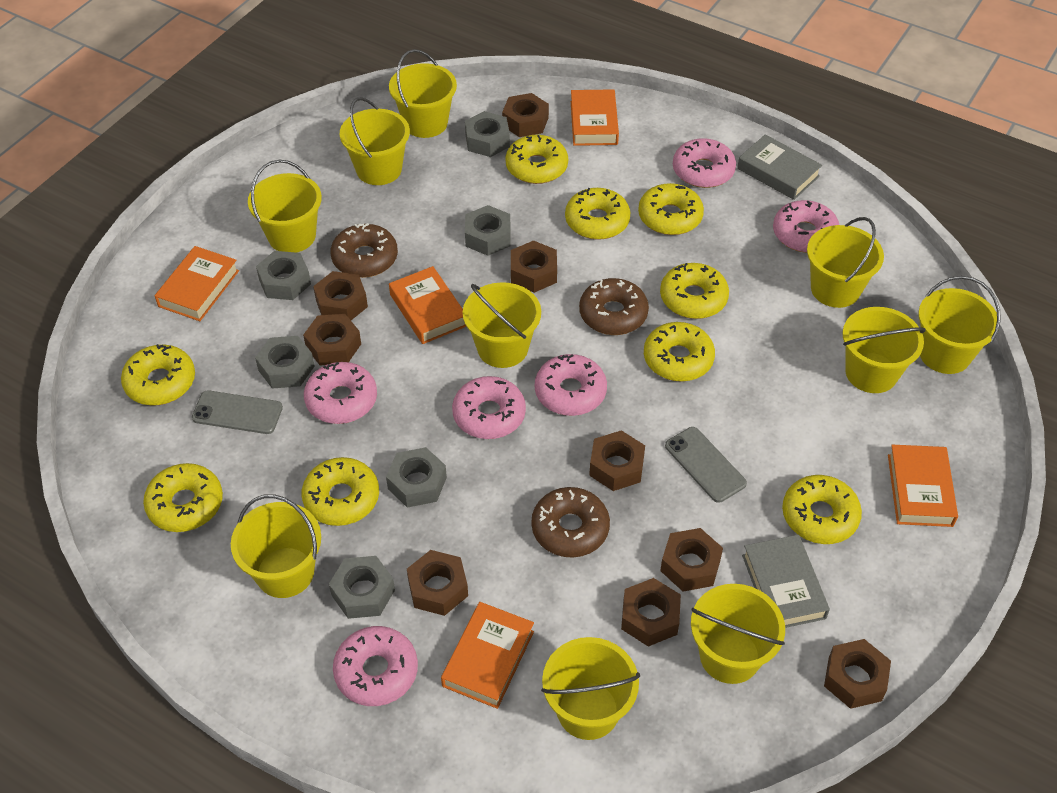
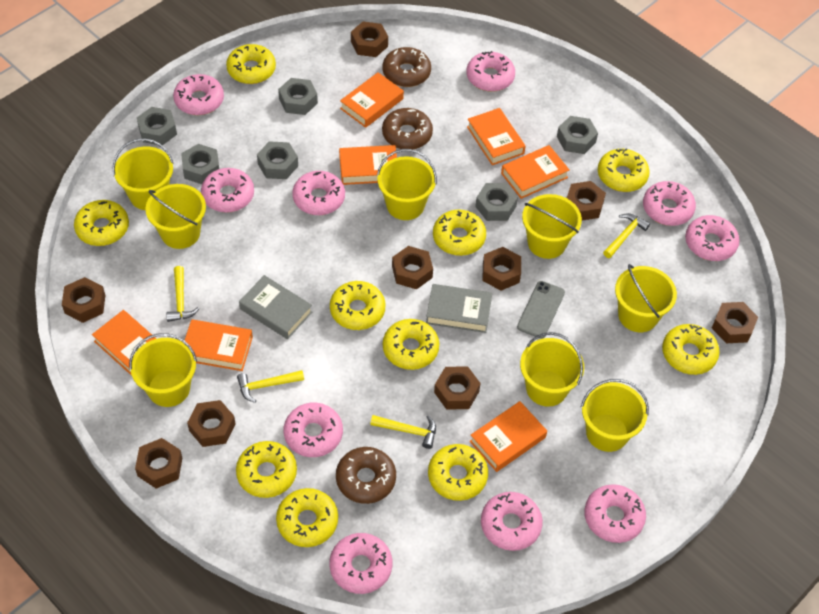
grey phone: [192,390,283,434] [665,427,747,503] = 2 -> [517,281,565,339] = 1
orange book: [155,246,239,321] [389,266,466,344] [441,602,534,709] [571,89,619,146] [888,445,958,527] = 5 -> [92,310,157,376] [185,319,253,371] [339,145,397,185] [340,72,404,128] [467,108,526,165] [470,401,547,472] [501,145,569,199] = 7
pink donut: [304,362,377,424] [333,626,418,706] [452,376,526,439] [535,354,607,416] [673,138,736,188] [773,200,839,253] = 6 -> [173,74,224,115] [201,168,254,213] [284,403,343,457] [292,171,345,215] [329,533,392,594] [466,51,515,92] [481,492,543,551] [584,484,646,543] [643,181,696,226] [685,215,740,261] = 10
yellow bucket: [231,494,321,598] [248,160,322,253] [340,97,410,185] [389,49,457,138] [463,282,541,368] [541,637,640,740] [691,584,785,684] [807,217,884,308] [842,307,926,393] [918,276,1001,374] = 10 -> [112,138,174,210] [129,333,197,407] [145,184,206,249] [377,149,437,220] [520,332,584,407] [522,194,582,259] [581,379,649,452] [615,264,677,332] = 8
yellow donut: [121,344,195,406] [143,463,223,532] [302,457,379,526] [505,135,568,184] [565,188,630,240] [638,183,704,235] [644,322,715,382] [660,263,729,319] [782,475,862,544] = 9 -> [74,200,129,246] [226,44,276,84] [236,441,297,498] [276,488,338,547] [330,281,386,330] [383,319,439,370] [428,444,488,501] [433,209,486,256] [598,149,650,192] [662,324,720,375] = 10
yellow hammer: none = 0 -> [166,266,199,322] [237,370,304,403] [370,415,436,449] [603,213,650,258] = 4

